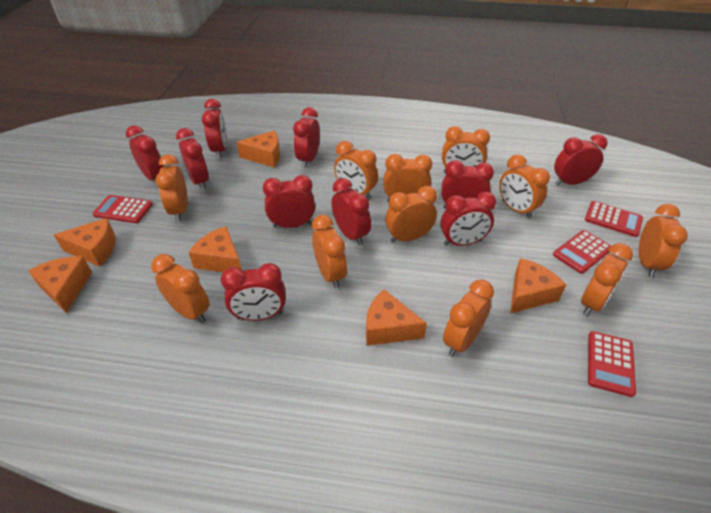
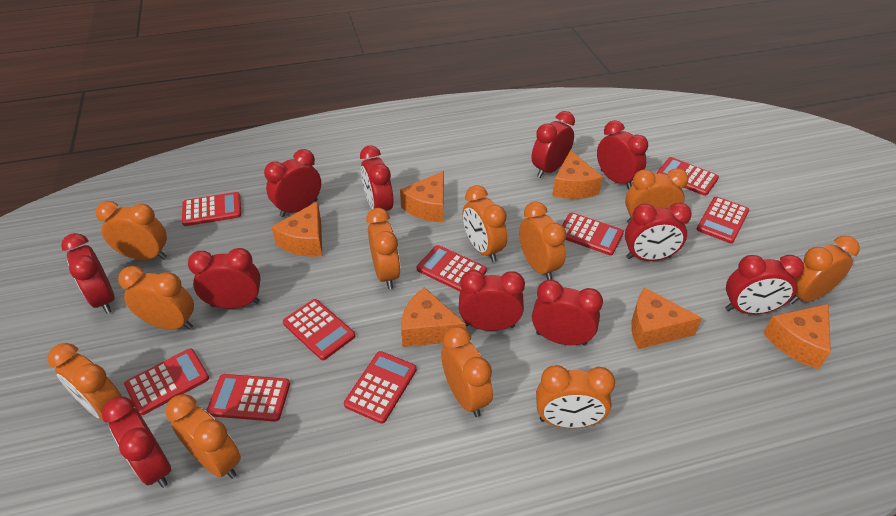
red calculator: [93,195,153,223] [553,230,611,274] [585,201,643,237] [588,331,636,397] = 4 -> [124,348,209,415] [182,192,241,226] [206,374,290,422] [283,299,355,360] [344,351,417,424] [417,245,487,292] [562,212,624,255] [657,157,719,196] [697,196,749,243] = 9
red clock: [126,125,164,180] [176,128,209,190] [202,99,227,158] [221,263,286,321] [263,175,315,228] [293,107,320,168] [331,178,371,245] [440,192,496,246] [441,160,494,209] [554,134,608,186] = 10 -> [61,233,115,314] [102,396,171,488] [188,248,261,309] [264,149,321,217] [360,146,393,211] [459,270,525,331] [532,111,575,178] [532,280,603,346] [597,120,648,190] [625,203,692,261] [725,255,804,314] = 11

